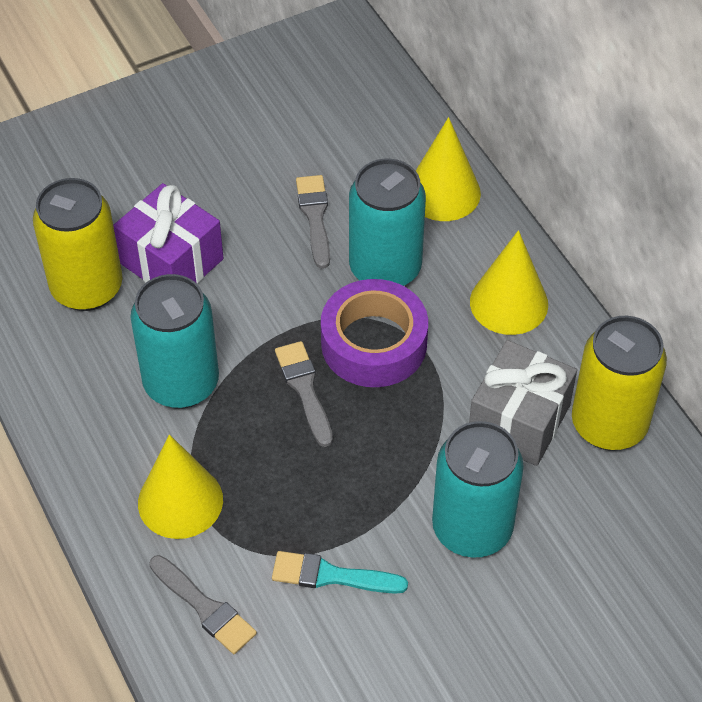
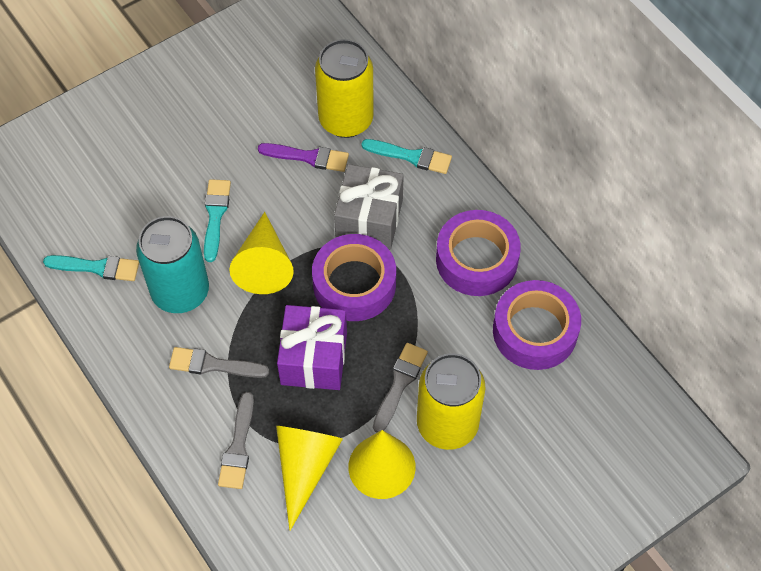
purple brush: none = 0 -> [258,143,349,172] = 1
purple tape: [321,279,428,387] = 1 -> [312,234,396,321] [436,210,521,296] [493,280,581,370] = 3
turquoise brush: [272,551,408,594] = 1 -> [43,255,139,281] [204,179,231,262] [362,139,452,174] = 3
turquoise can: [130,274,219,409] [349,159,426,286] [432,421,524,558] = 3 -> [136,216,209,313] = 1

